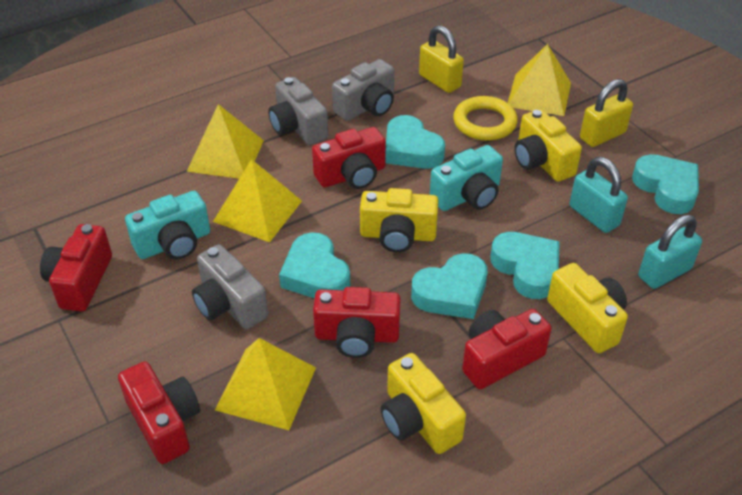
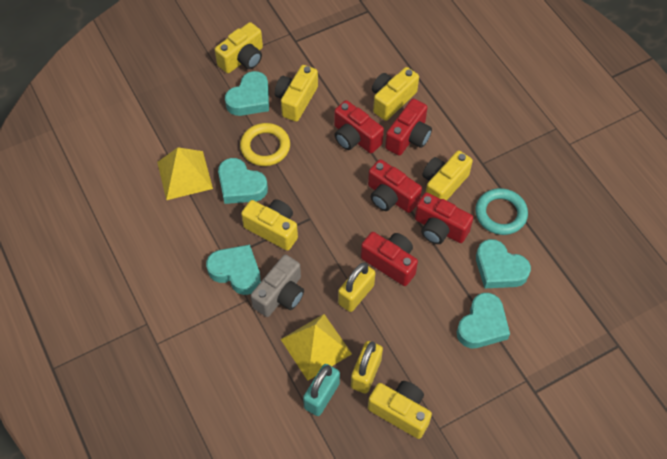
grey camera: [192,244,268,329] [268,77,328,145] [332,59,394,121] = 3 -> [251,254,304,317] = 1
turquoise camera: [125,191,210,260] [430,145,503,211] = 2 -> none = 0
turquoise padlock: [570,157,628,233] [638,215,702,289] = 2 -> [303,364,340,416] = 1
turquoise ring: none = 0 -> [475,188,528,235] = 1
yellow camera: [360,188,439,252] [380,353,466,454] [514,109,582,182] [547,263,628,353] = 4 -> [215,22,263,73] [241,199,298,251] [275,65,318,122] [368,381,432,439] [372,67,419,121] [422,150,473,201] = 6
yellow pyramid: [187,104,264,179] [213,159,302,242] [215,338,316,430] [508,44,571,116] = 4 -> [157,147,213,200] [280,314,352,381] = 2

